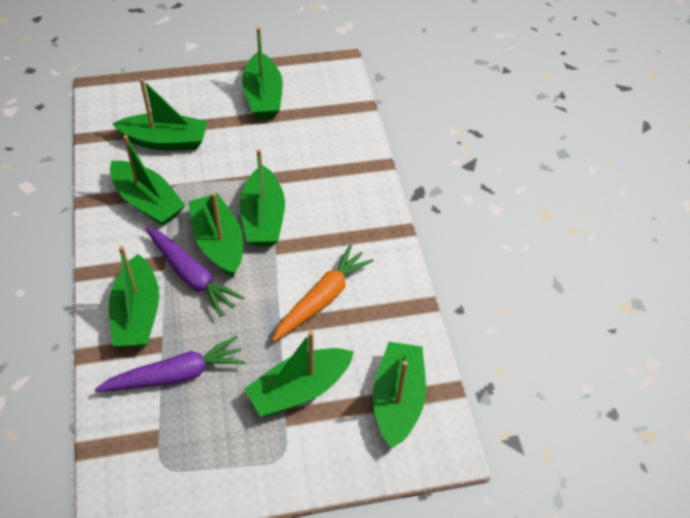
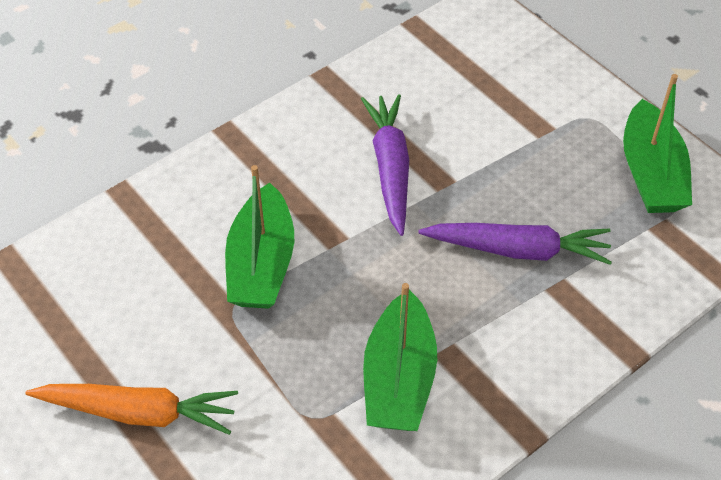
green boat: [109,246,159,348] [110,135,186,226] [113,78,207,151] [188,192,243,277] [240,149,285,246] [242,27,283,119] [244,331,354,417] [373,342,426,448] = 8 -> [225,165,294,309] [363,283,437,431] [623,74,692,213] = 3

